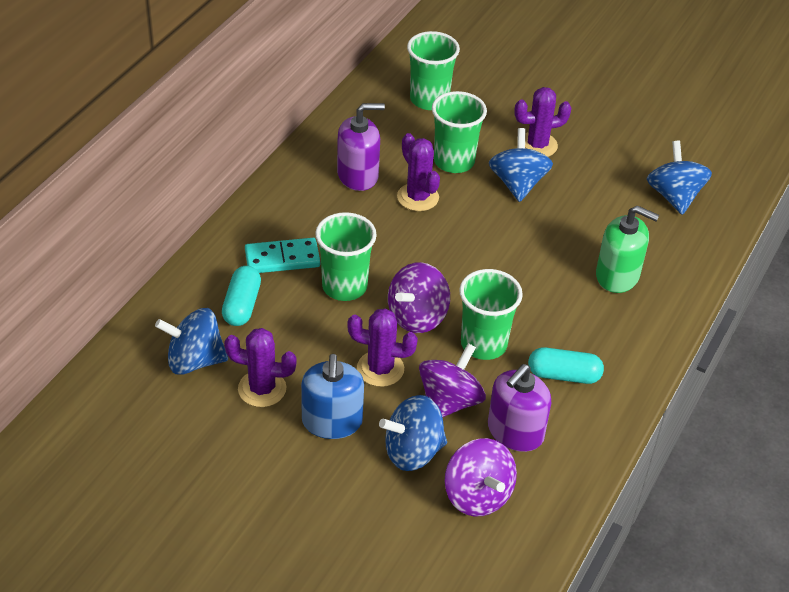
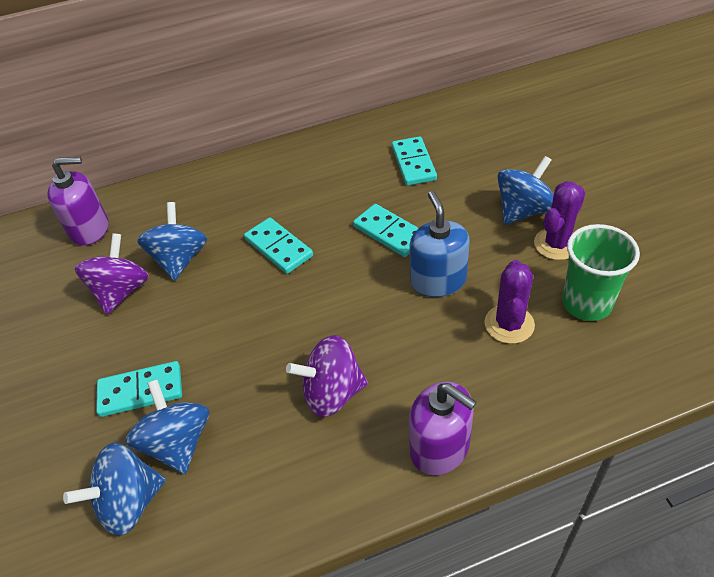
green cup: [315,212,377,301] [407,31,460,110] [432,91,487,173] [459,269,523,360] = 4 -> [562,224,640,321] = 1
green soap dispenser: [596,205,659,293] = 1 -> none = 0
purple cactus: [224,328,297,407] [347,308,418,387] [397,133,440,211] [514,87,571,157] = 4 -> [484,260,535,344] [534,181,585,260] = 2
purple spinning top: [388,262,450,333] [419,343,486,418] [444,438,517,517] = 3 -> [75,233,149,315] [286,335,368,417] = 2
turquoise capsule: [222,266,261,326] [528,347,604,384] = 2 -> none = 0
turquoise domino: [245,238,320,273] = 1 -> [96,361,182,417] [244,218,313,274] [353,204,418,257] [392,136,437,186] = 4

